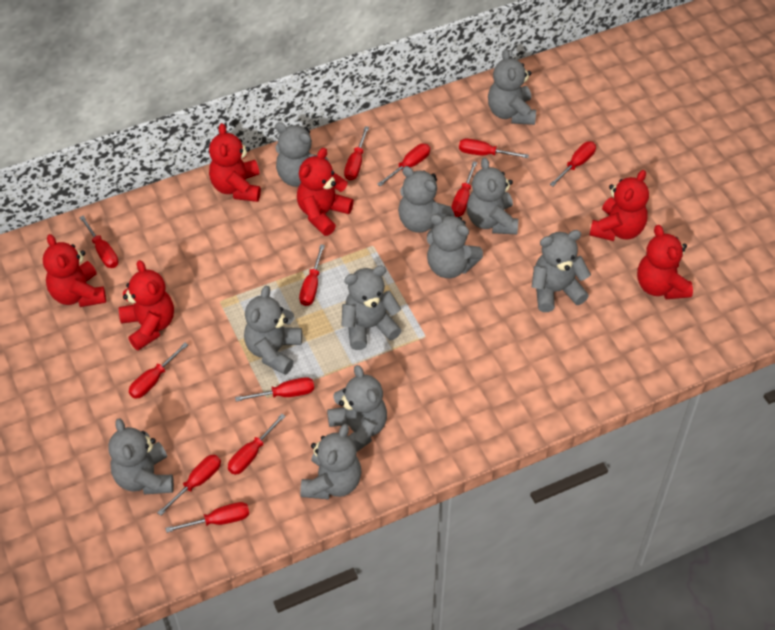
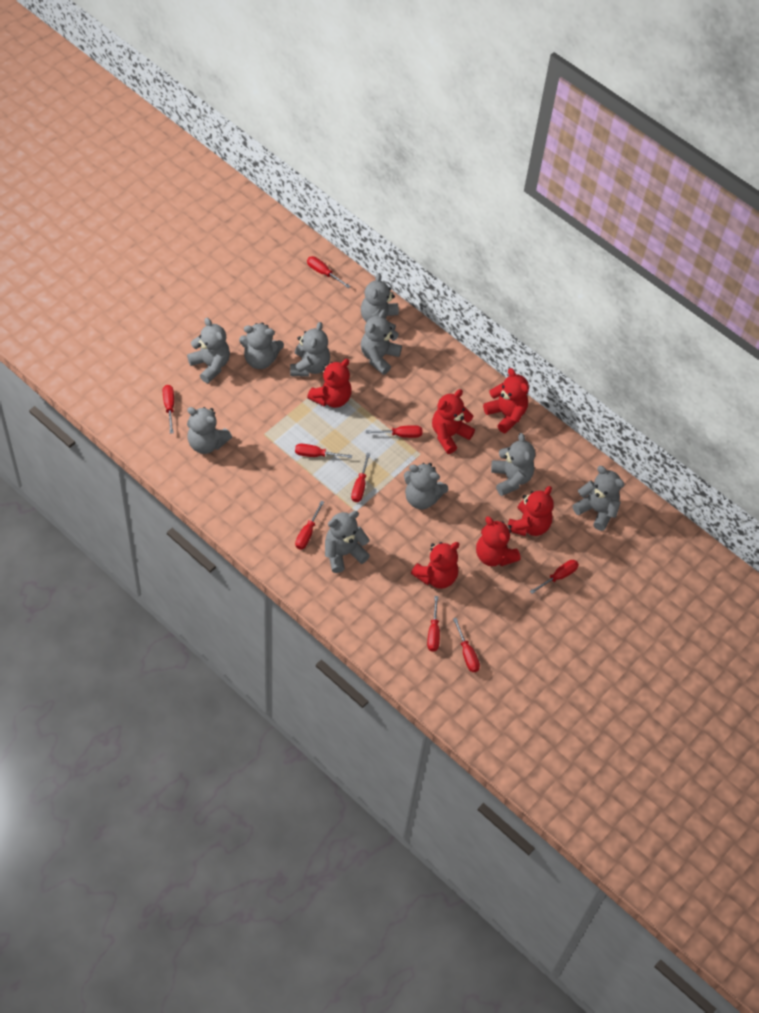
grey teddy bear: [108,418,174,494] [244,286,302,375] [275,122,330,187] [300,424,362,499] [327,365,387,452] [341,265,402,350] [398,166,455,233] [427,214,483,278] [467,158,518,234] [488,49,536,125] [532,230,591,312] = 11 -> [187,318,230,383] [187,407,232,454] [239,322,284,369] [290,322,330,377] [325,511,370,573] [361,273,399,330] [361,310,402,375] [404,463,448,509] [491,433,535,496] [573,466,625,531] = 10
red screwdriver: [79,215,118,268] [129,343,188,399] [157,455,221,516] [165,502,249,533] [228,414,286,475] [235,377,314,402] [299,244,325,306] [344,126,369,181] [377,144,430,187] [451,161,477,217] [459,138,529,158] [549,141,596,186] = 12 -> [163,385,174,434] [295,444,352,458] [295,501,324,550] [307,256,350,288] [351,453,370,502] [366,425,422,438] [427,596,440,652] [453,618,480,672] [530,560,579,594] = 9

